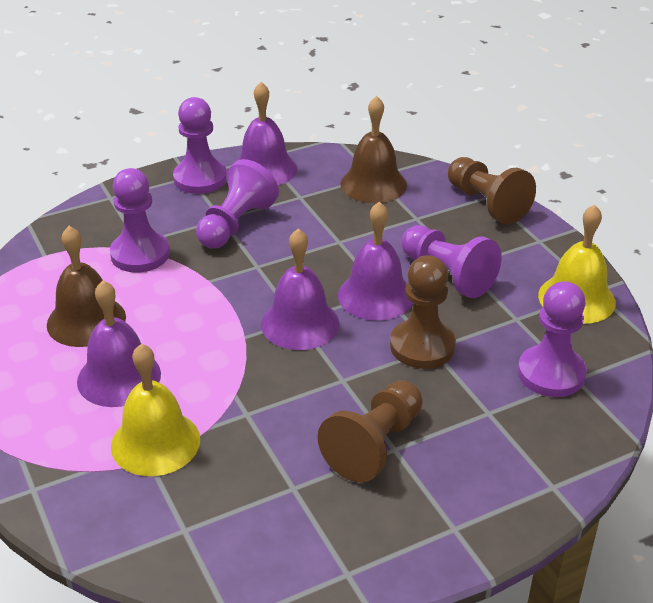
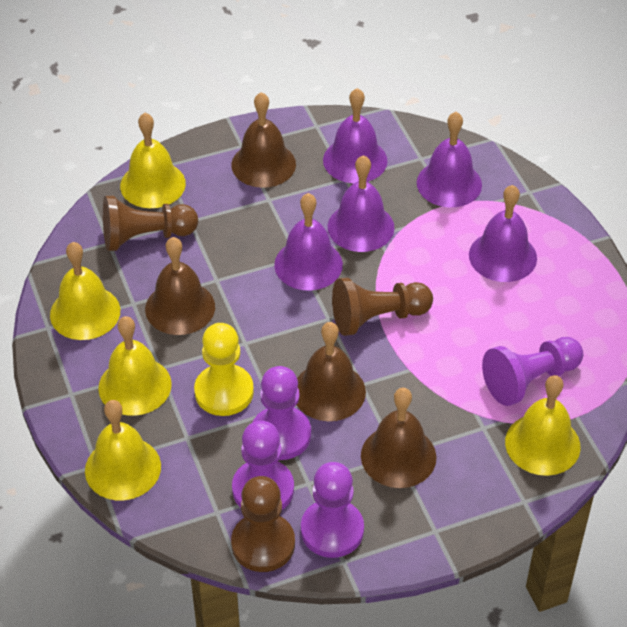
brown bell: [47,226,126,347] [340,96,407,203] = 2 -> [145,237,215,335] [231,92,296,188] [297,322,366,421] [361,388,436,488] = 4
purple bell: [77,280,161,407] [238,82,297,185] [261,228,339,350] [338,201,413,320] = 4 -> [274,193,343,291] [323,88,387,183] [328,155,395,252] [417,112,482,207] [469,185,537,282] = 5
purple pawn: [110,168,170,272] [173,97,227,194] [196,159,279,249] [401,225,502,298] [518,281,587,397] = 5 -> [232,421,294,510] [252,366,311,460] [301,462,364,558] [482,337,583,406] = 4
yellow bell: [111,344,200,476] [538,204,616,324] = 2 -> [50,242,120,340] [85,400,161,501] [98,316,172,416] [120,113,186,208] [505,375,581,476] = 5
yellow pawn: none = 0 -> [194,323,254,416] = 1

